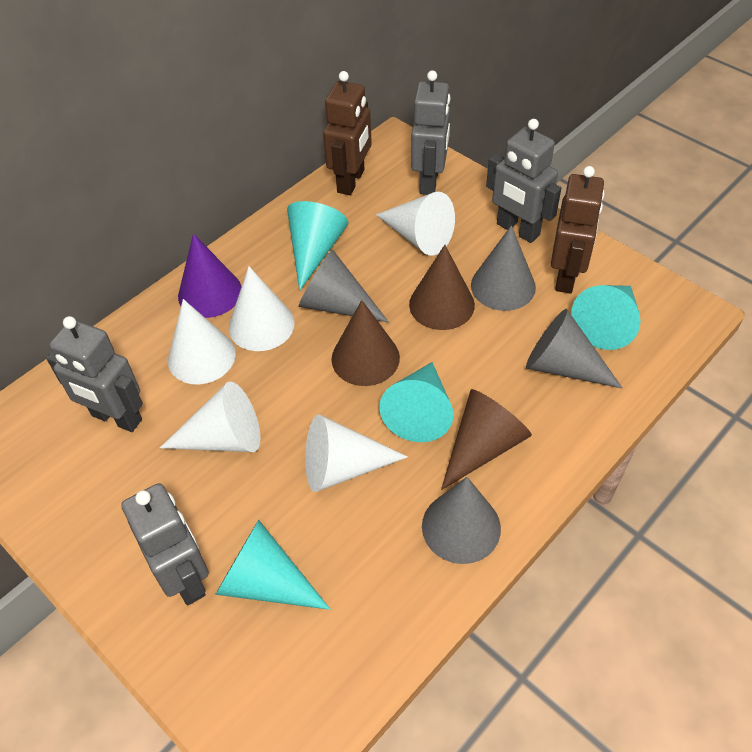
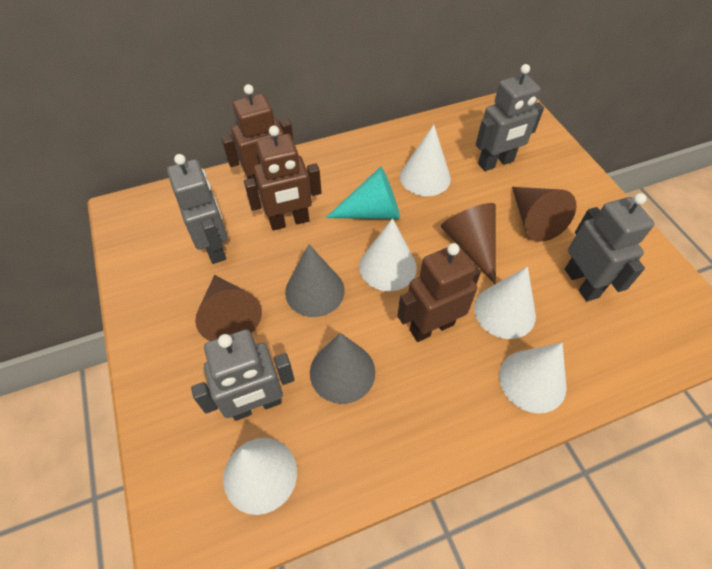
brown robot: [323,71,372,195] [551,166,605,293] = 2 -> [221,84,294,189] [244,126,321,231] [397,243,481,342] = 3
grey cone: [299,249,389,323] [422,477,501,564] [471,225,536,311] [526,309,623,389] = 4 -> [285,244,345,317] [310,333,375,404] = 2
purple cone: [178,233,242,318] = 1 -> none = 0
turquoise cone: [215,520,330,610] [287,201,348,291] [379,362,453,442] [571,285,641,350] = 4 -> [326,167,400,219] = 1

